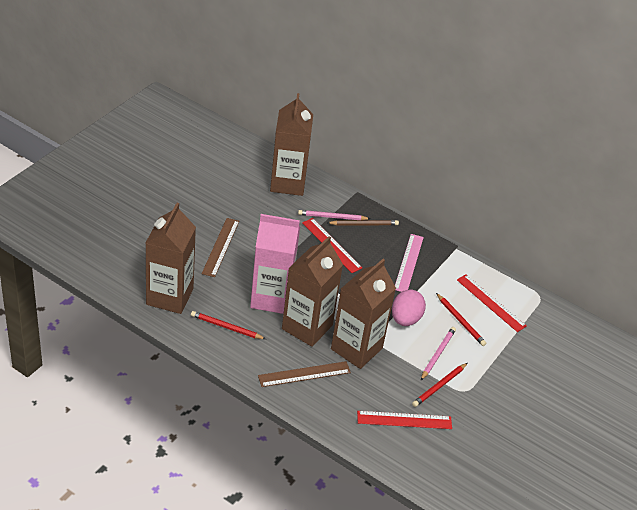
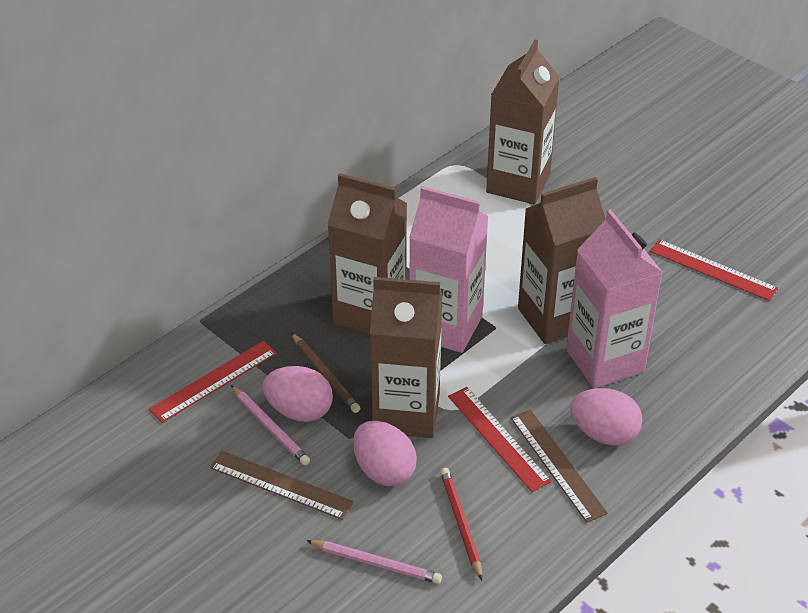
pink carton: [250,214,300,314] = 1 -> [409,186,489,353] [566,209,663,388] = 2
pink egg: [392,290,426,326] = 1 -> [263,366,333,422] [353,421,417,486] [570,388,642,446] = 3
pink ruler: [395,234,424,292] = 1 -> none = 0
red pencil: [191,311,266,339] [412,363,468,407] [436,293,486,346] = 3 -> [440,468,482,580] = 1

